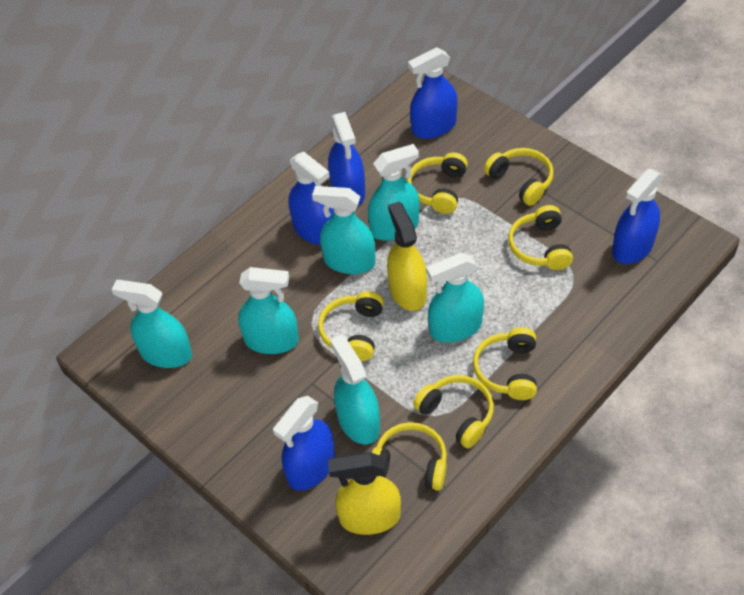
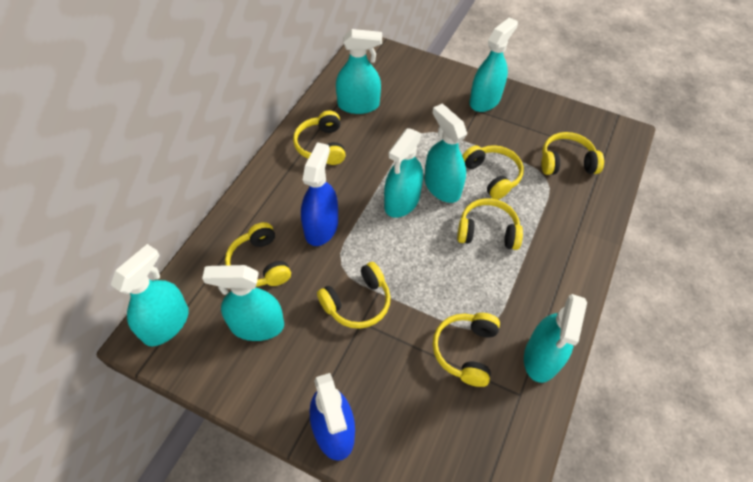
blue spray bottle: [273,396,335,491] [288,152,334,245] [328,112,365,206] [408,47,458,139] [612,169,663,264] = 5 -> [301,142,338,246] [310,373,355,461] = 2
turquoise spray bottle: [111,280,192,368] [238,267,299,354] [312,186,375,274] [330,335,380,444] [368,144,420,241] [426,253,484,342] = 6 -> [111,244,189,346] [202,265,284,341] [336,29,382,114] [384,128,423,218] [425,104,467,203] [470,17,518,112] [524,294,587,383] = 7
yellow spray bottle: [328,452,401,535] [387,202,427,311] = 2 -> none = 0

